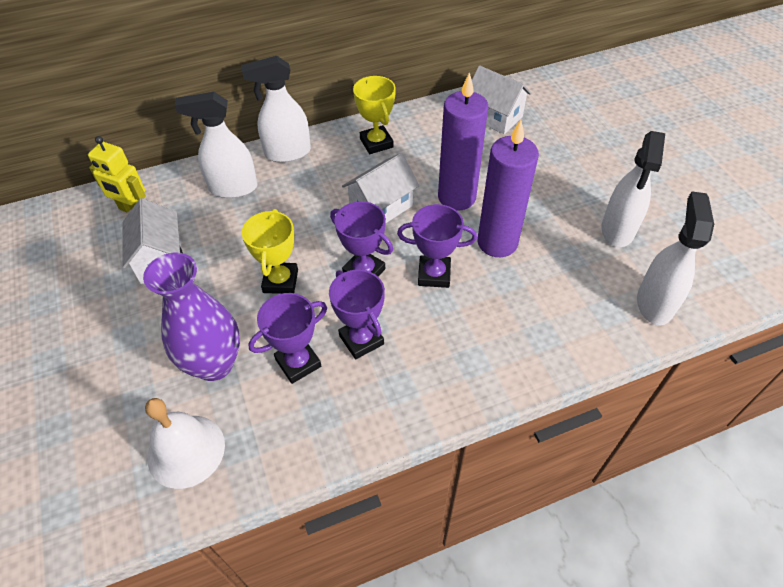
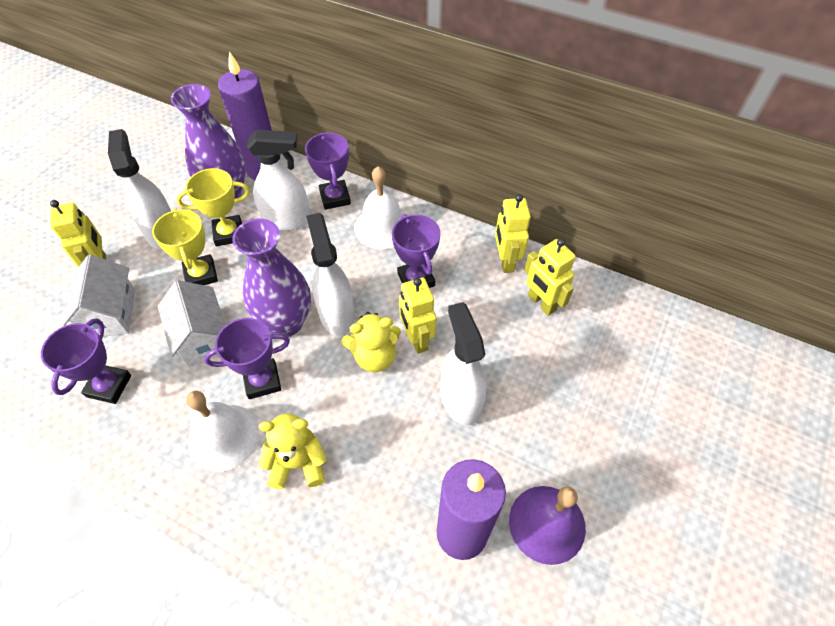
purple bell: none = 0 -> [509,486,586,565] = 1
purple vase: [143,252,240,381] = 1 -> [171,84,246,198] [232,219,311,337] = 2
white bell: [145,398,225,489] = 1 -> [186,391,259,472] [355,166,404,249] = 2
white house: [122,198,183,284] [342,153,419,223] [472,66,532,134] = 3 -> [63,254,135,337] [158,280,226,367] = 2
yellow robot: [88,136,146,212] = 1 -> [50,200,106,267] [399,278,437,354] [495,194,531,273] [524,239,576,316] = 4
yellow teddy bear: none = 0 -> [258,414,327,489] [342,312,401,372] = 2

